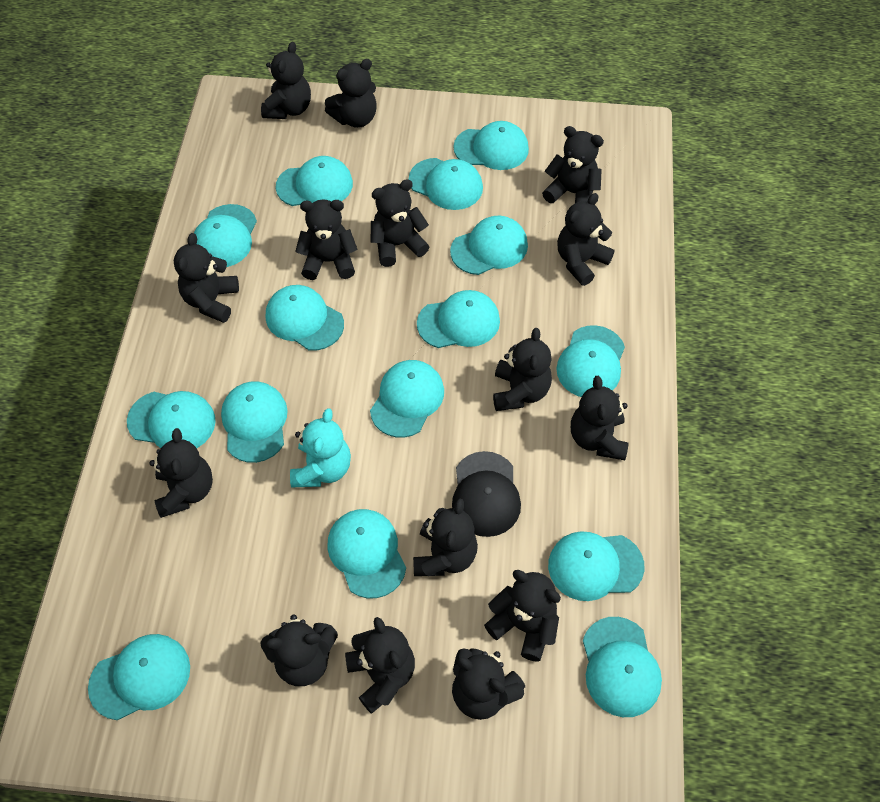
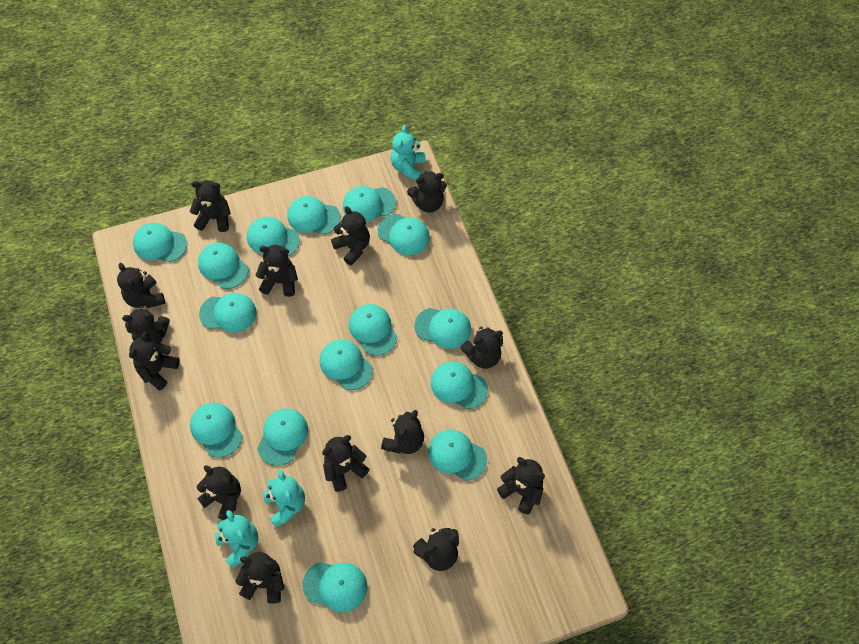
black cap: [452,451,521,537] = 1 -> none = 0
black teddy bear: [149,428,213,518] [174,233,239,323] [260,615,338,686] [261,42,311,119] [295,199,358,280] [325,59,377,128] [345,617,415,714] [371,179,429,267] [413,498,478,576] [452,648,525,720] [484,570,561,662] [493,328,552,411] [542,126,604,203] [557,193,615,286] [571,376,628,460] = 15 -> [117,263,165,308] [122,306,170,343] [129,331,180,390] [190,180,231,232] [197,465,241,520] [235,552,284,604] [255,245,298,297] [322,435,369,492] [331,206,370,266] [381,410,424,454] [407,171,447,213] [413,528,459,571] [460,326,503,369] [497,457,545,515] = 14
turquoise teddy bear: [290,408,351,487] = 1 -> [215,510,258,569] [264,470,305,528] [391,125,426,181] = 3

